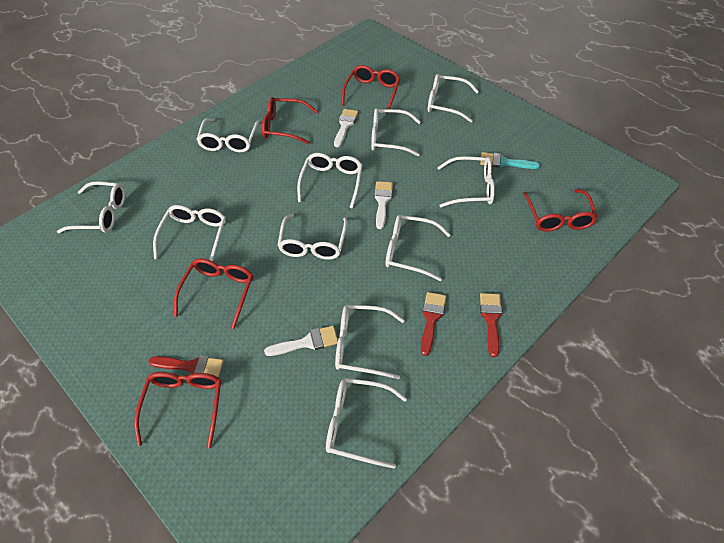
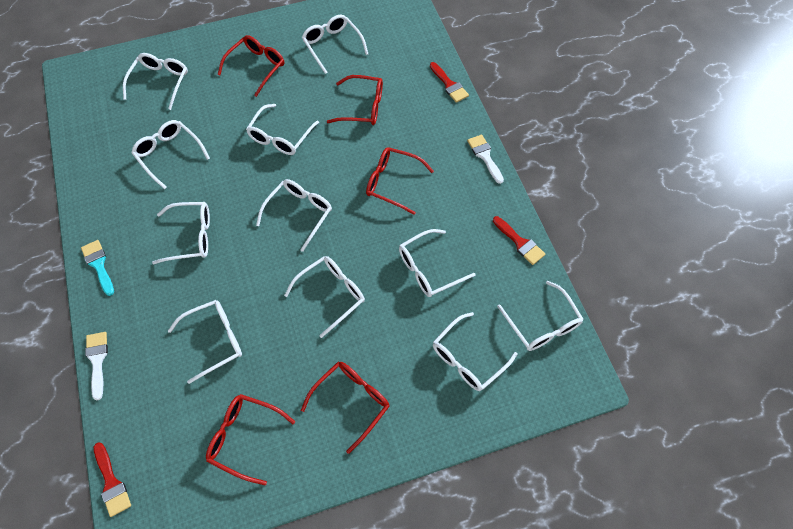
white brush: [264,326,338,356] [334,109,358,147] [374,181,393,229] = 3 -> [85,332,108,400] [467,135,504,184] = 2

